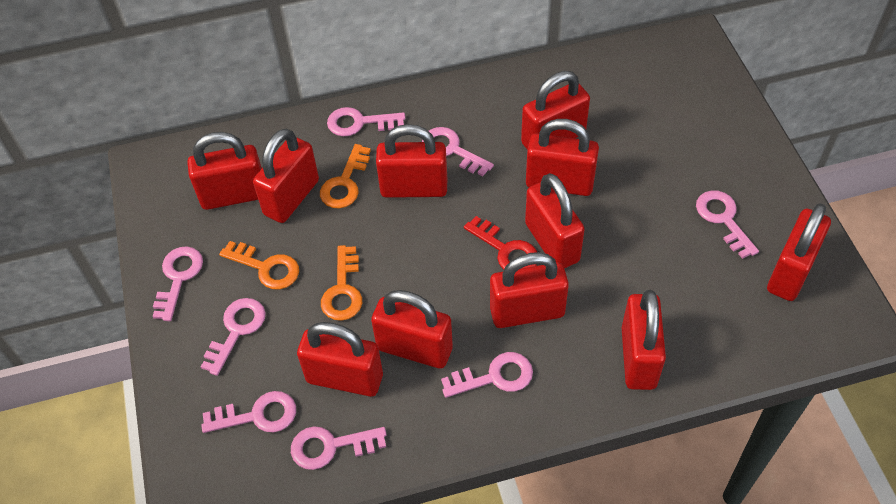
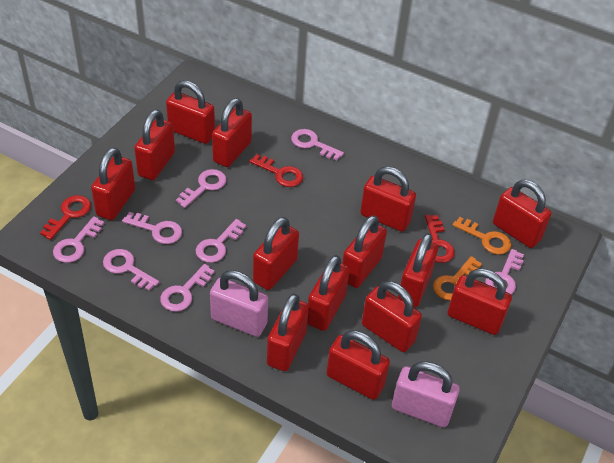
orange key: [219,241,299,289] [320,144,371,208] [321,245,362,321] = 3 -> [433,256,482,300] [453,217,511,255] = 2
pink padlock: none = 0 -> [210,270,268,337] [392,362,460,427] = 2
red key: [464,216,537,270] = 1 -> [40,195,91,240] [249,154,303,187] [425,215,455,263] = 3
red padlock: [187,132,262,210] [253,128,319,223] [297,322,383,397] [371,290,453,369] [376,124,447,198] [490,252,569,328] [521,71,590,150] [525,173,585,268] [526,119,599,196] [622,290,666,390] [767,203,831,301] = 11 -> [91,147,135,220] [134,109,175,180] [166,80,215,144] [212,98,252,167] [253,217,299,290] [267,293,309,371] [307,255,350,331] [326,330,390,400] [342,215,387,288] [360,167,416,232] [362,281,422,352] [398,233,438,308] [448,269,512,335] [493,180,551,248] = 14

